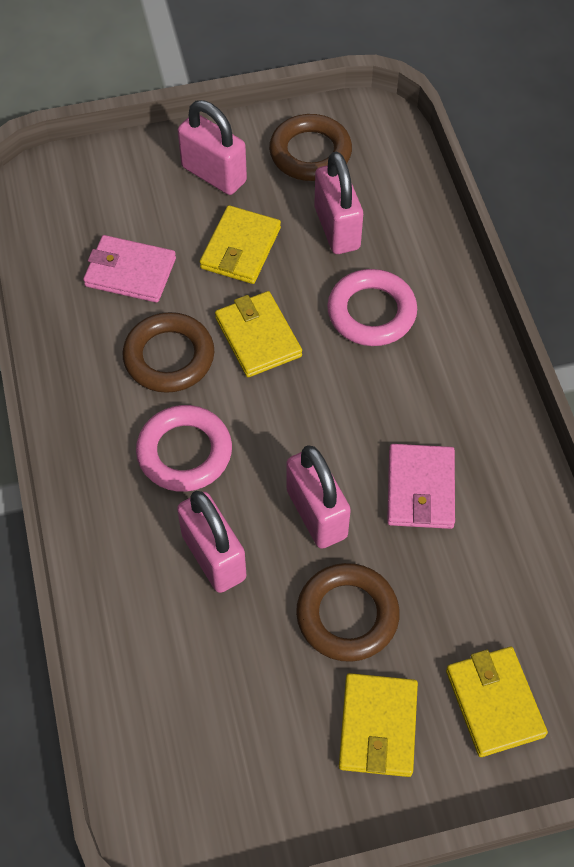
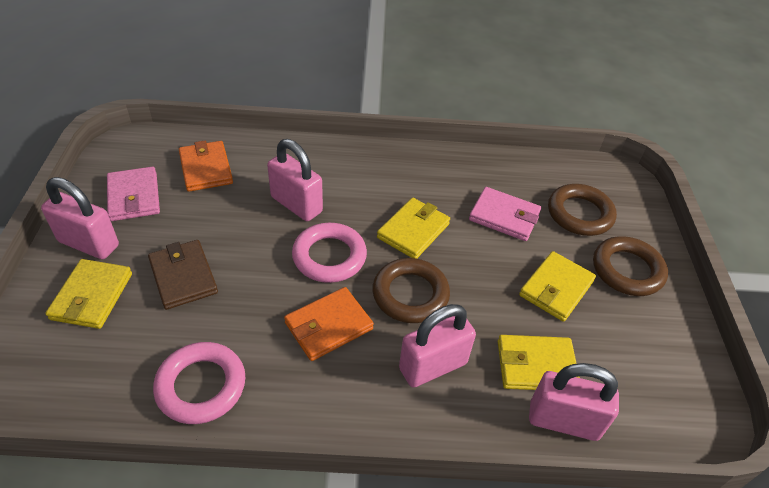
brown wallet: none = 0 -> [148,240,218,310] = 1
orange wallet: none = 0 -> [179,141,233,192] [284,287,374,361] = 2

